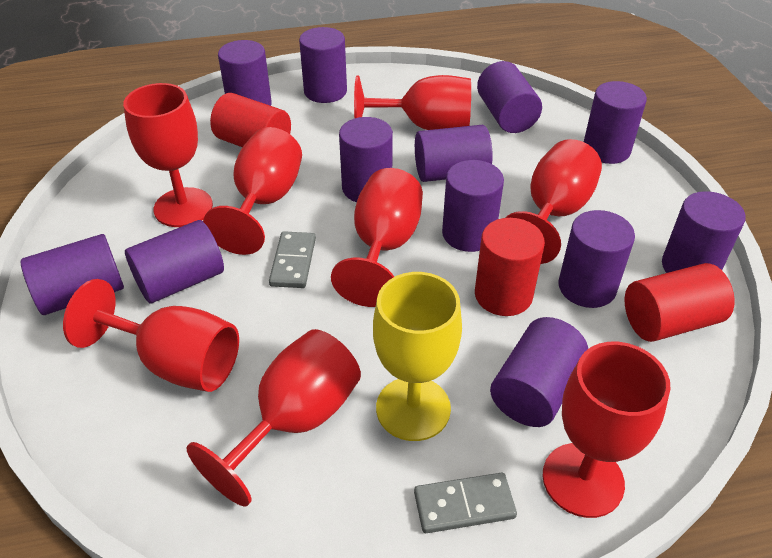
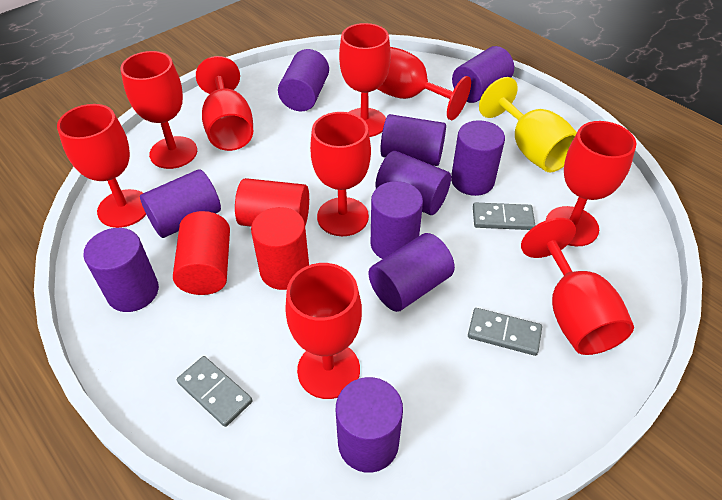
grey domino: [269,231,316,288] [414,472,517,533] = 2 -> [177,356,252,427] [468,308,542,356] [473,202,535,230] = 3
purple cylinder: [21,234,124,315] [125,220,224,303] [218,40,272,106] [299,27,347,103] [339,117,393,202] [415,125,493,182] [442,160,504,252] [477,61,542,133] [490,317,588,427] [558,210,635,308] [584,81,647,164] [662,191,746,273] = 12 -> [83,228,159,312] [140,169,221,238] [278,49,329,111] [336,377,403,473] [369,233,455,312] [371,181,423,259] [375,151,451,215] [380,114,446,166] [451,120,505,196] [452,46,514,103] = 10
red goblet: [63,279,239,392] [123,83,213,227] [186,329,361,506] [203,127,302,255] [331,168,423,307] [354,75,471,130] [505,139,602,264] [542,342,671,518] = 8 -> [57,104,146,228] [120,51,197,169] [196,56,253,151] [285,263,362,399] [310,112,371,236] [339,23,391,137] [378,47,471,120] [521,218,634,355] [546,121,636,246] = 9

